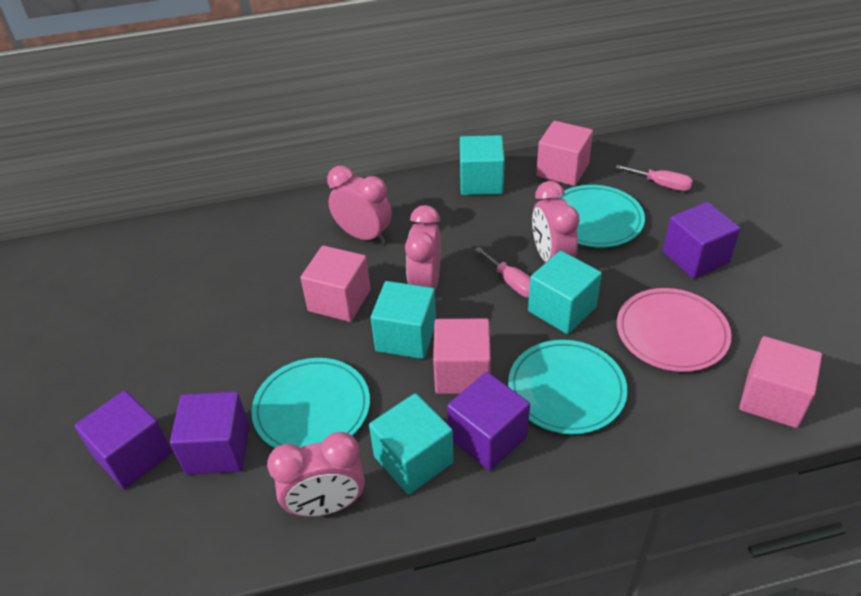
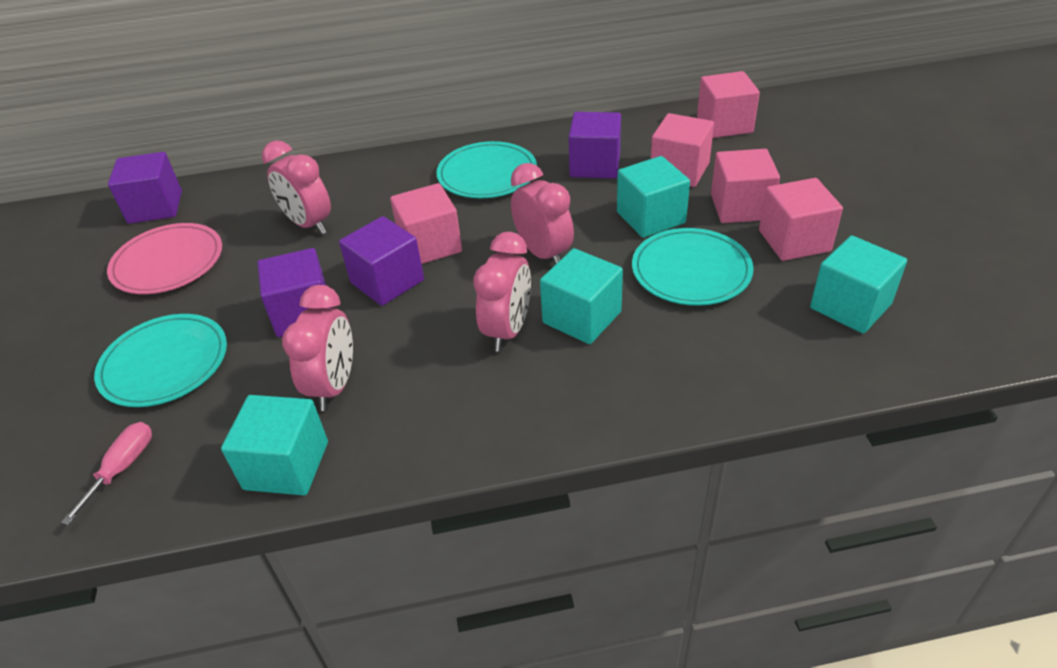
pink cube: [300,246,371,322] [433,319,491,394] [536,121,593,186] [739,336,822,428] = 4 -> [390,183,462,264] [651,113,714,187] [697,71,760,138] [711,149,780,223] [759,178,843,261] = 5
pink screwdriver: [475,247,530,298] [616,165,693,191] = 2 -> [61,422,152,525] = 1

